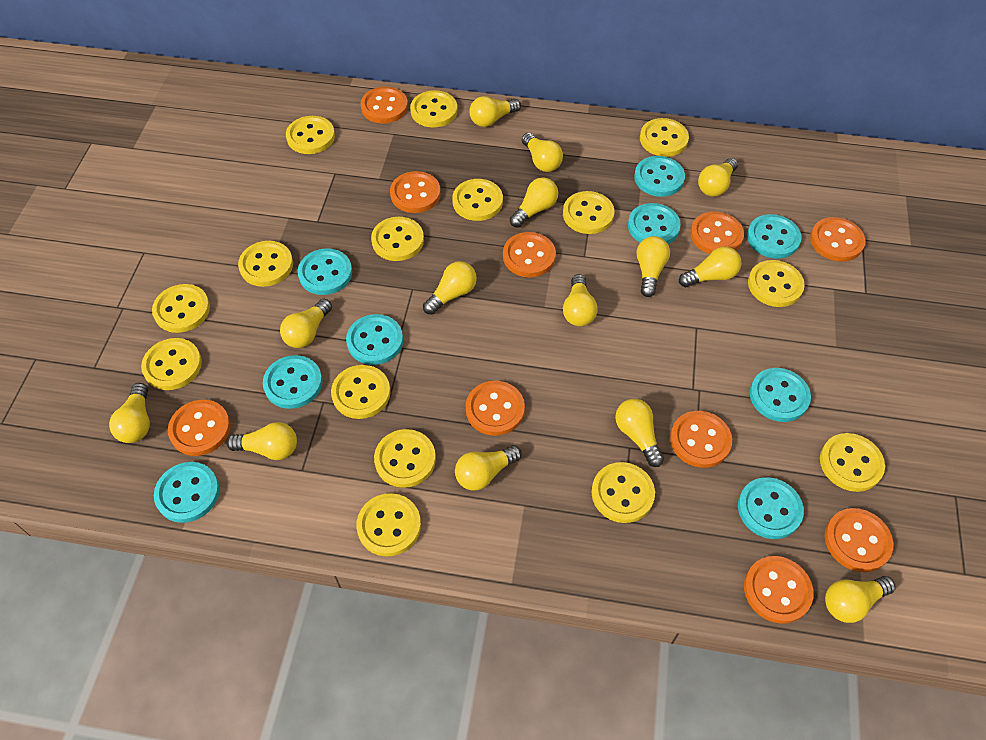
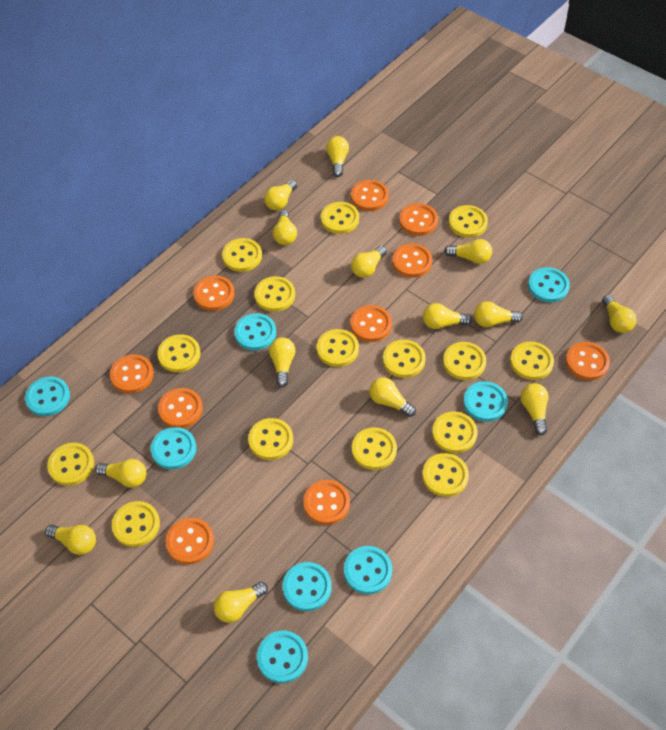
turquoise button: [154,462,220,523] [263,355,322,409] [298,248,352,295] [346,314,403,365] [628,203,681,244] [634,156,685,197] [738,477,804,539] [747,214,802,259] [750,368,811,422] = 9 -> [25,376,70,416] [151,427,196,469] [234,313,276,350] [257,631,308,683] [282,562,332,611] [344,546,392,594] [463,381,508,422] [528,267,570,303] = 8

